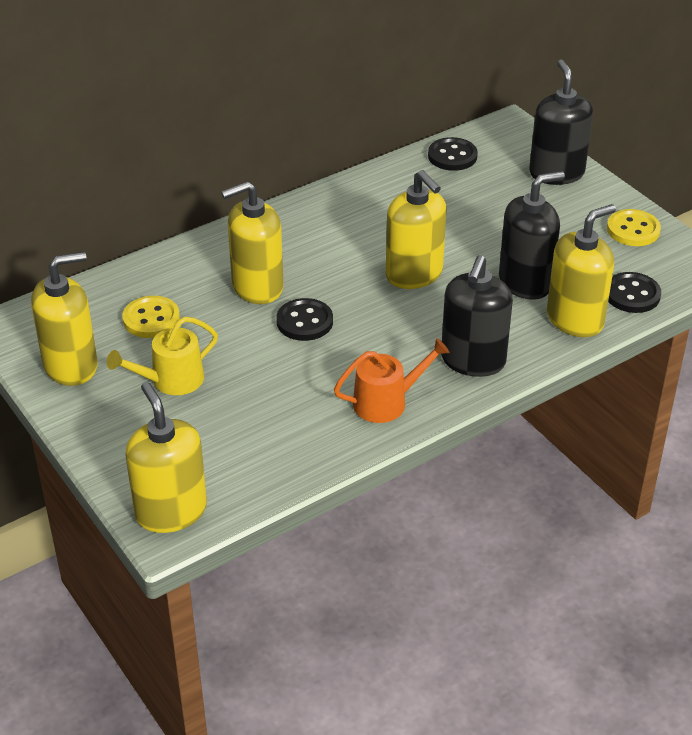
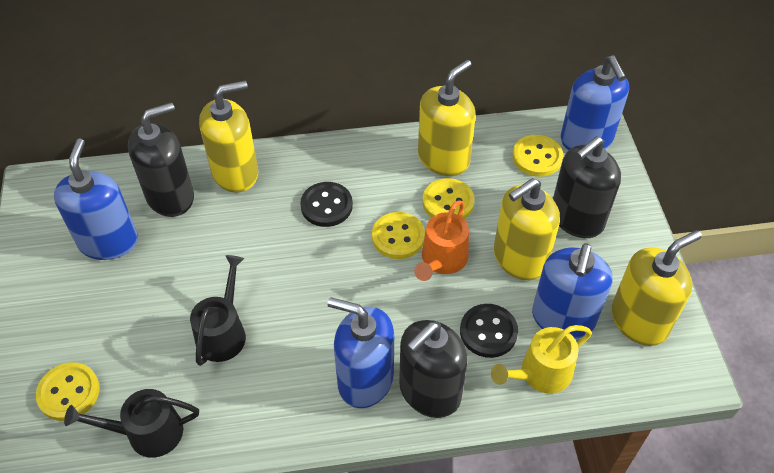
black button: [276,298,333,341] [428,137,478,171] [608,272,661,313] = 3 -> [300,182,353,227] [460,304,518,358] = 2
black watering can: none = 0 -> [64,389,199,458] [190,255,246,366] = 2
blue soap dispenser: none = 0 -> [54,138,138,260] [327,297,394,408] [532,243,613,339] [561,56,629,150] = 4
yellow button: [122,296,180,338] [607,209,661,246] = 2 -> [36,362,100,421] [372,212,425,259] [422,178,475,219] [512,135,563,177] = 4
yellow soap dispenser: [31,252,98,386] [125,382,207,533] [221,181,284,304] [386,170,446,289] [547,204,616,337] = 5 -> [199,81,258,193] [418,60,476,176] [494,178,560,280] [611,230,702,346] = 4

